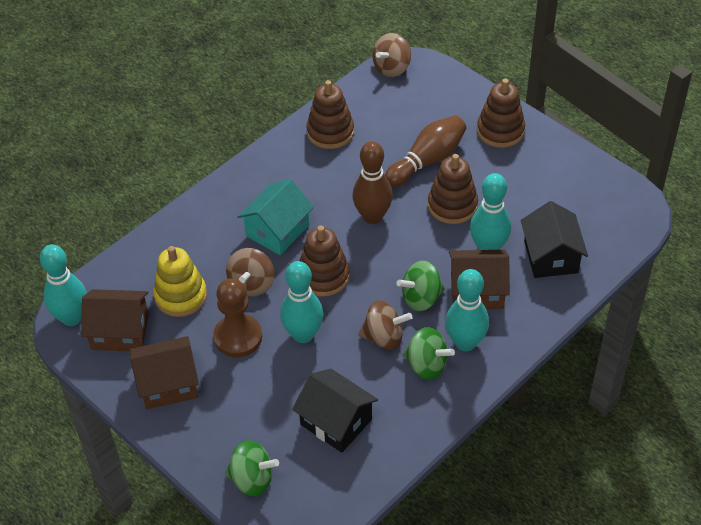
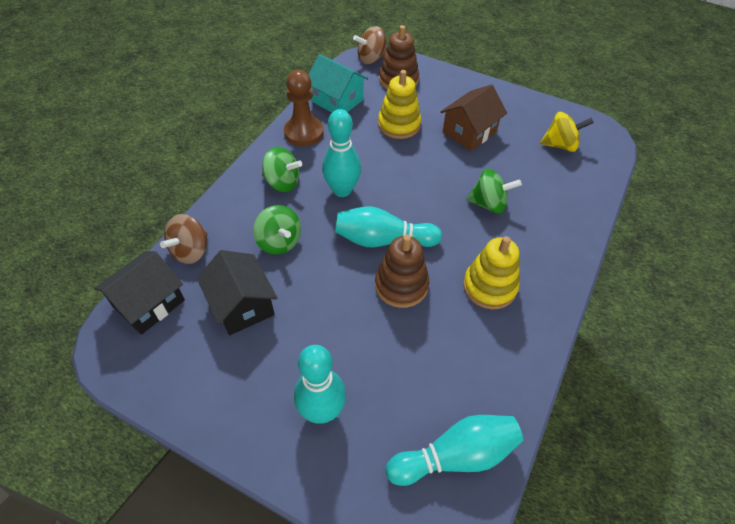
brown bowling pin: [352,141,393,224] [385,115,466,187] = 2 -> none = 0
brown house: [81,289,149,351] [130,336,199,410] [449,250,510,309] = 3 -> [440,84,507,151] = 1
brown spinning top: [226,248,275,296] [358,301,413,350] [372,33,411,77] = 3 -> [160,214,207,264] [353,26,387,64] = 2
brown stacking toy: [300,226,350,297] [306,80,354,149] [428,154,478,224] [477,79,525,148] = 4 -> [375,235,429,308] [379,25,419,89] = 2
yellow spinning top: none = 0 -> [540,112,594,152] = 1
yellow stacking toy: [153,246,207,317] = 1 -> [378,70,421,139] [463,236,519,309] = 2

